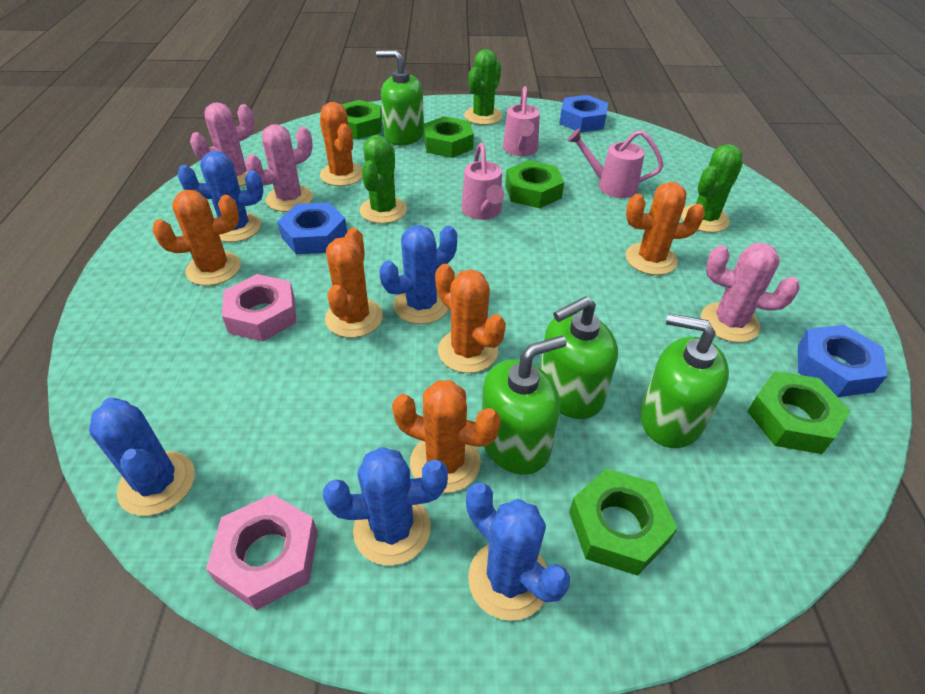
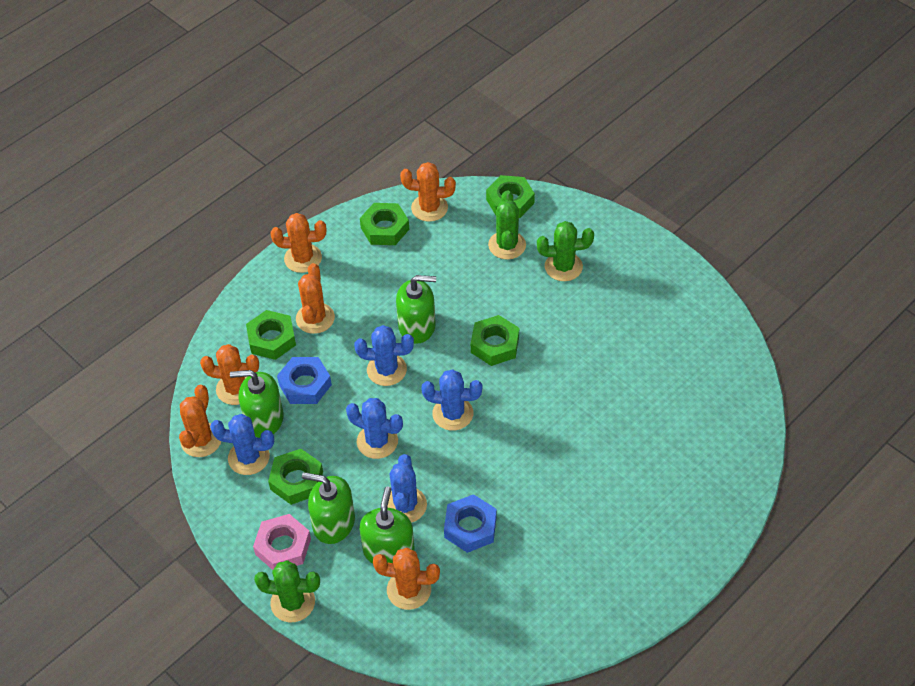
blue nut: [277,202,347,254] [559,95,608,133] [798,325,888,397] = 3 -> [277,357,332,404] [444,494,497,553] = 2
pink cactus: [190,102,254,186] [245,124,313,212] [701,243,800,343] = 3 -> none = 0
pink nut: [206,494,318,610] [222,274,296,342] = 2 -> [253,514,311,570] = 1
pink watering can: [461,142,504,220] [503,86,540,156] [567,128,664,198] = 3 -> none = 0

